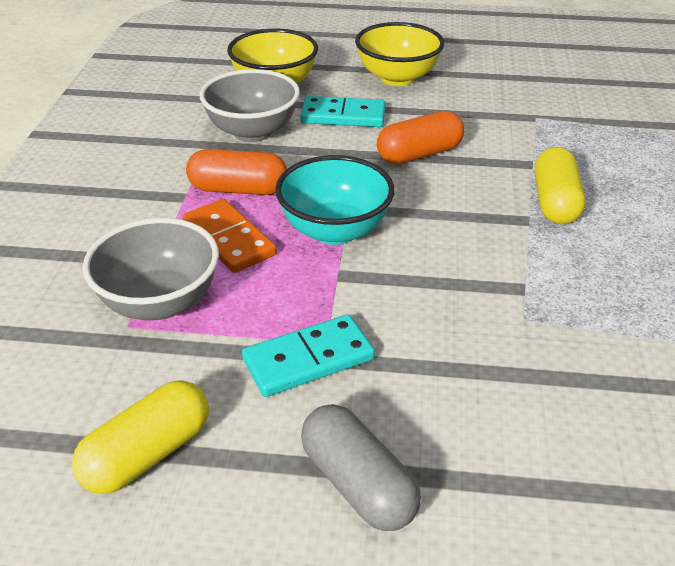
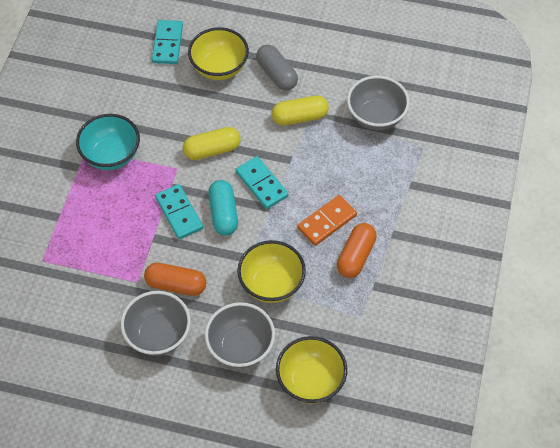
grey bowl: [83,218,219,320] [199,69,300,142] = 2 -> [121,291,191,356] [205,302,275,368] [347,76,410,130] = 3
turquoise capsule: none = 0 -> [208,180,238,236] = 1
turquoise domino: [242,314,375,397] [300,96,385,127] = 2 -> [152,20,183,64] [155,184,203,239] [235,156,288,209] = 3
yellow bowl: [227,29,318,83] [355,22,444,86] = 2 -> [188,27,249,80] [237,240,306,303] [276,336,347,404] = 3

